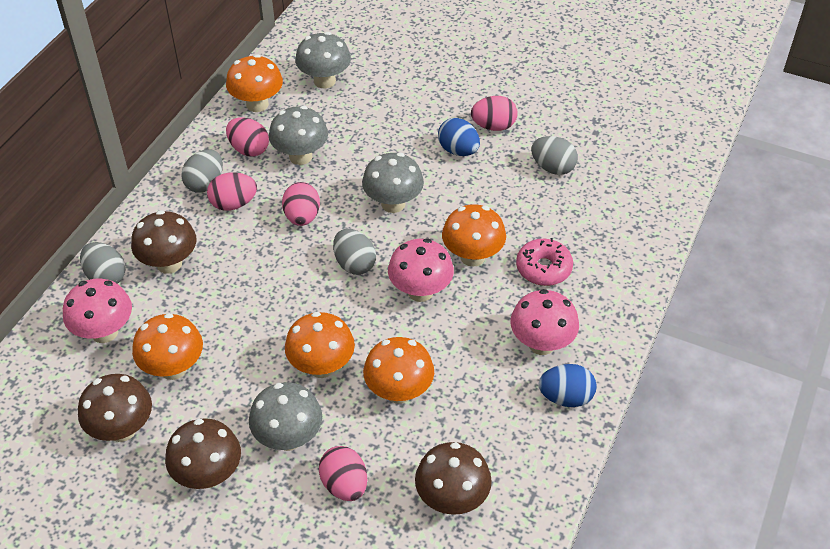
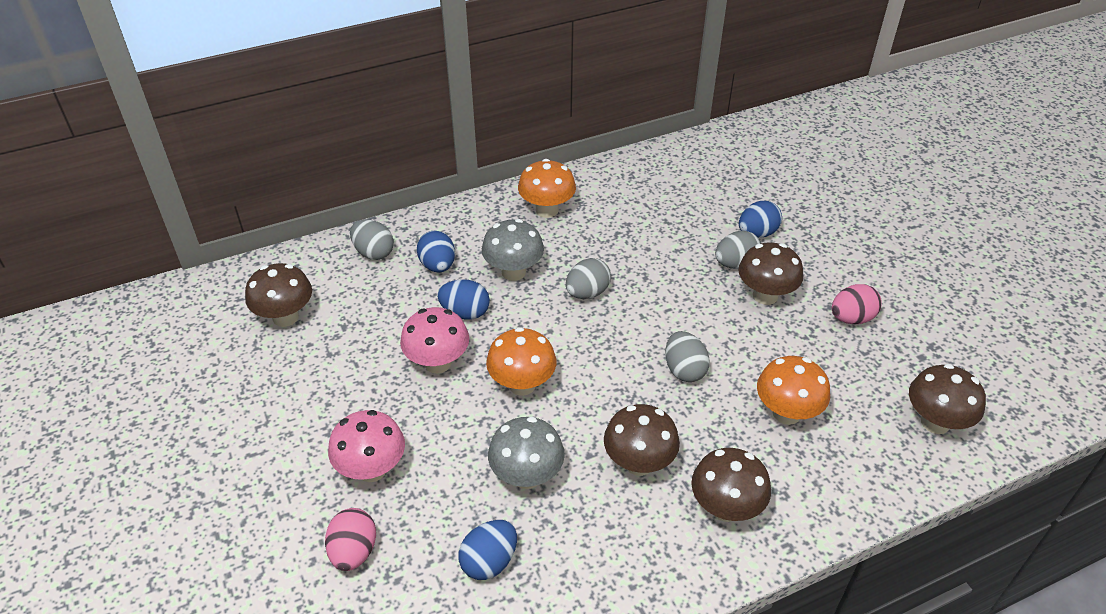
blue egg: [438,118,480,156] [539,364,597,407] = 2 -> [417,231,455,272] [437,279,490,320] [458,520,517,580] [739,201,782,238] = 4
brown mushroom: [78,374,152,442] [131,210,196,274] [165,418,241,489] [415,442,492,515] = 4 -> [245,263,312,327] [604,404,680,476] [691,448,771,522] [738,242,803,305] [909,364,986,434] = 5
grey mushroom: [249,382,322,451] [269,106,328,165] [295,32,351,88] [362,153,424,213] = 4 -> [482,219,544,281] [488,417,565,489] = 2
orange mushroom: [132,313,203,380] [226,54,283,112] [285,312,355,378] [363,337,434,404] [442,204,506,267] = 5 -> [486,327,557,396] [518,159,576,218] [757,356,830,425] = 3
pink donut: [516,238,573,286] = 1 -> none = 0
pink egg: [207,172,257,211] [226,117,269,157] [282,182,320,226] [319,446,367,501] [471,96,518,131] = 5 -> [325,508,376,571] [832,284,882,324] = 2
pink mushroom: [63,278,132,343] [388,238,454,302] [510,289,579,355] = 3 -> [328,410,405,482] [400,307,469,374] = 2

